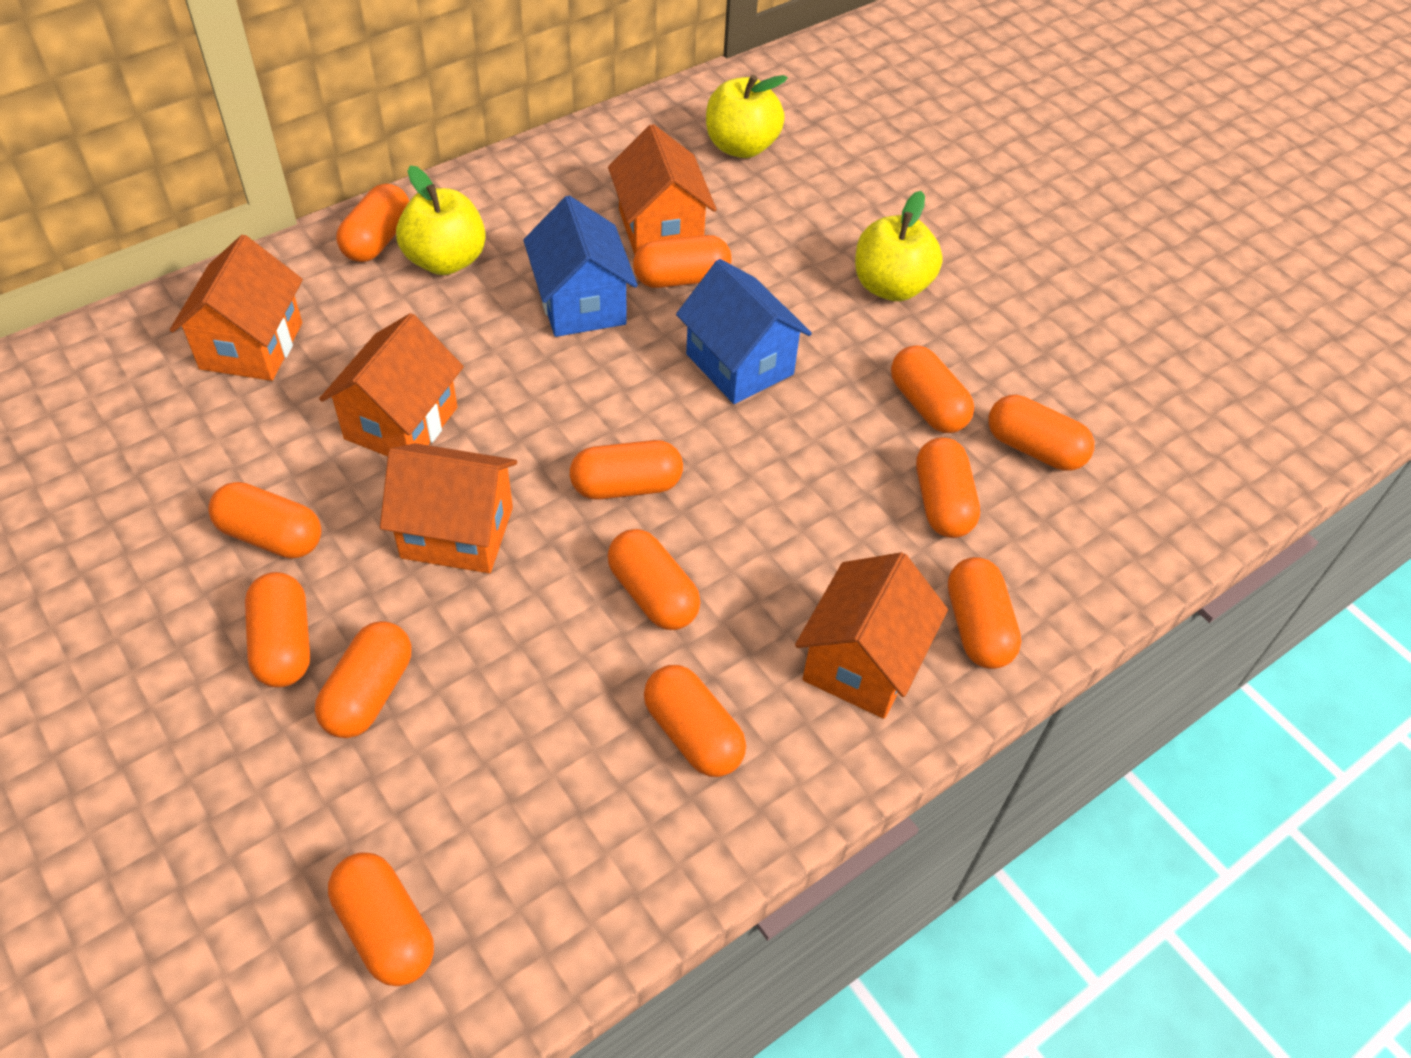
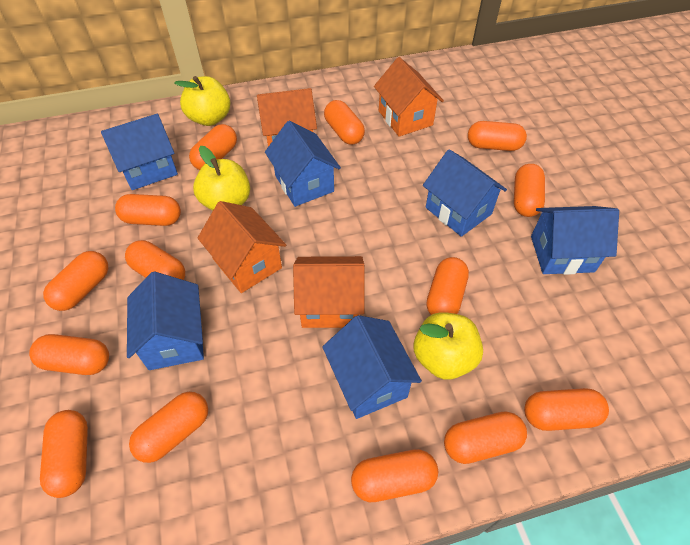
blue house: [523,196,638,337] [676,259,812,404] = 2 -> [101,114,178,190] [127,272,204,370] [265,121,341,207] [322,315,422,419] [423,149,507,237] [531,206,619,275] = 6
orange capsule: [208,482,322,559] [245,572,310,688] [315,621,411,738] [328,852,434,986] [336,183,409,262] [570,440,683,500] [608,529,701,630] [633,235,732,288] [644,665,746,777] [891,345,974,433] [916,437,980,538] [948,557,1021,669] [988,395,1094,471] = 13 -> [29,334,109,375] [40,410,88,498] [43,251,108,311] [115,194,181,226] [125,240,185,280] [129,392,208,463] [189,124,237,170] [324,100,365,145] [351,449,438,502] [426,257,469,315] [444,411,527,464] [468,121,527,151] [514,164,545,217] [524,388,609,431] = 14
orange house: [170,235,303,381] [319,313,464,456] [380,443,517,573] [608,124,717,255] [795,552,948,719] = 5 -> [198,201,286,293] [257,88,317,147] [293,256,365,328] [374,57,444,137] = 4

